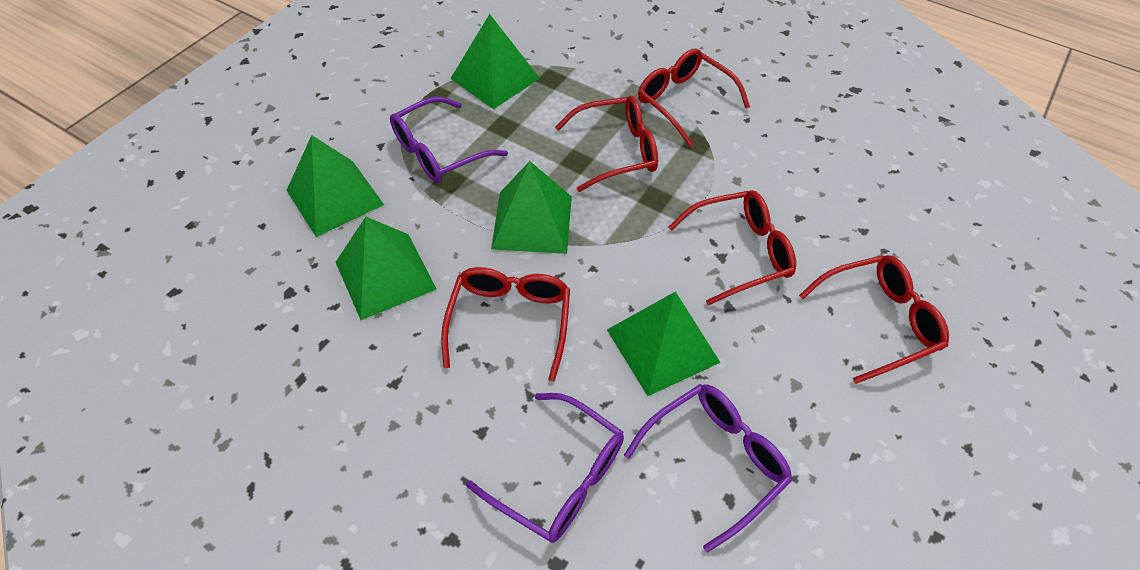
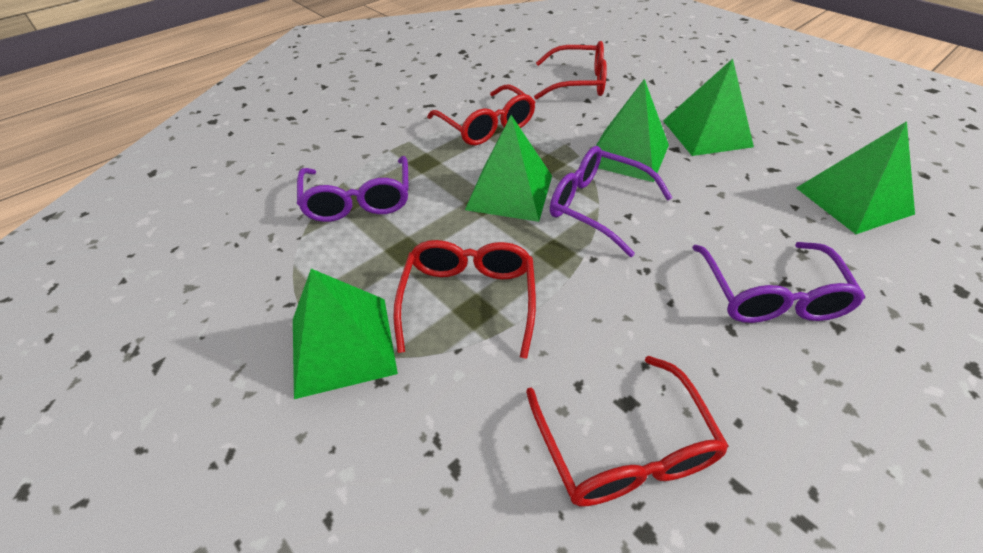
red glasses: [441,267,570,381] [555,96,658,192] [638,49,750,147] [668,190,796,305] [799,255,949,384] = 5 -> [393,240,536,359] [427,84,536,145] [526,356,729,506] [534,41,607,100] = 4

